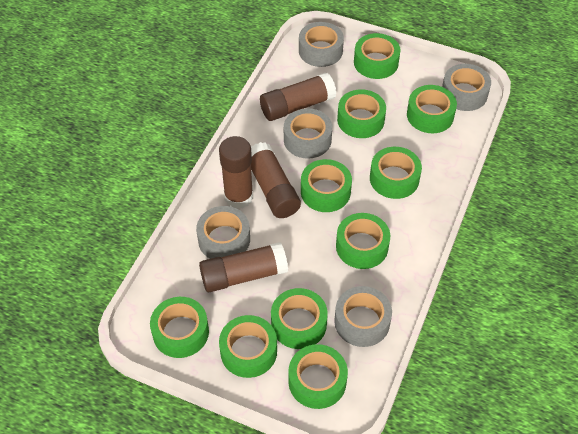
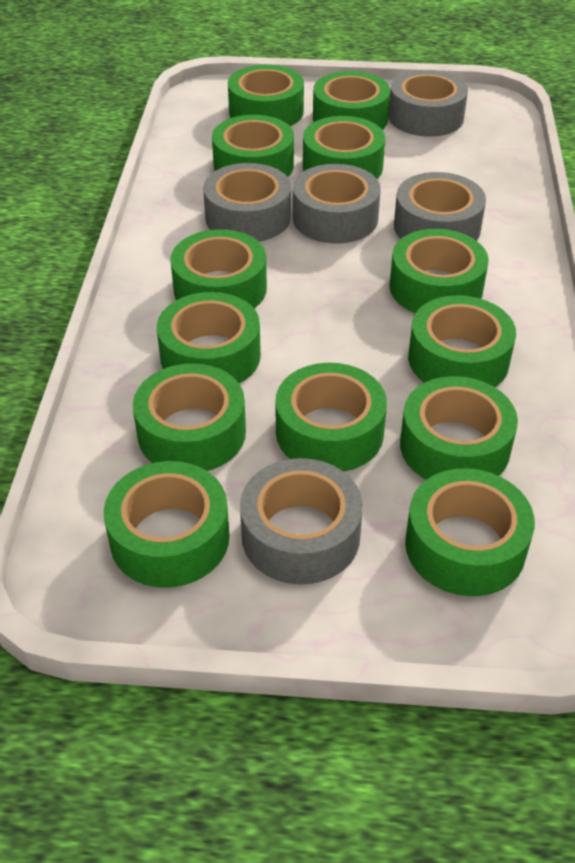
brown glue stick: [199,242,288,292] [219,136,253,209] [251,142,301,218] [260,73,336,121] = 4 -> none = 0
green tape: [150,297,209,358] [219,315,277,378] [271,288,328,349] [288,344,348,409] [301,159,352,212] [336,213,390,269] [337,89,386,138] [354,33,401,79] [370,147,422,199] [407,85,457,133] = 10 -> [104,461,230,588] [133,363,246,471] [157,292,261,383] [170,229,267,308] [212,115,294,177] [228,65,304,126] [275,363,387,472] [303,116,385,179] [313,71,390,130] [389,229,489,313] [400,376,518,479] [405,468,535,596] [408,295,516,387] = 13

